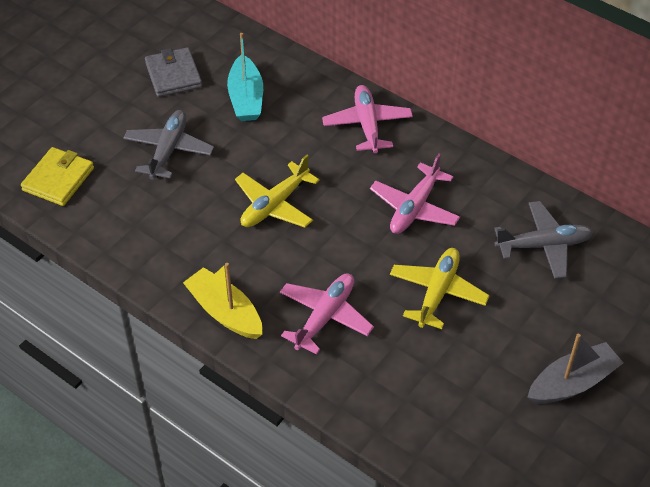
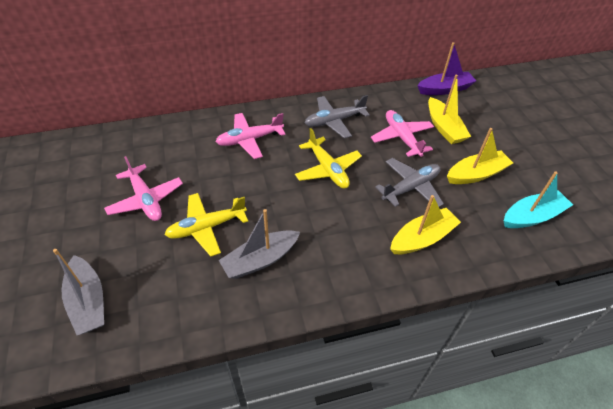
grey boat: [527,334,623,404] = 1 -> [53,249,104,335] [219,209,300,279] = 2
grey wallet: [145,47,202,97] = 1 -> none = 0
purple boat: none = 0 -> [417,42,476,95] = 1
yellow boat: [183,263,263,339] = 1 -> [390,195,461,254] [428,75,471,144] [447,128,513,184] = 3
yellow wallet: [21,147,94,206] = 1 -> none = 0

